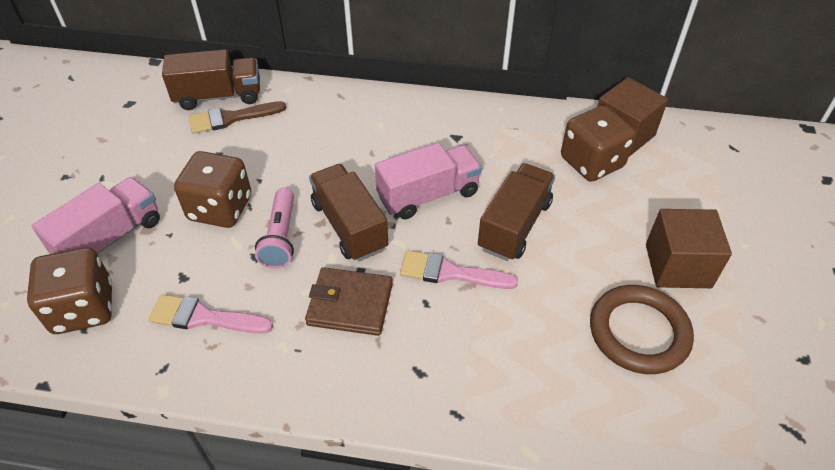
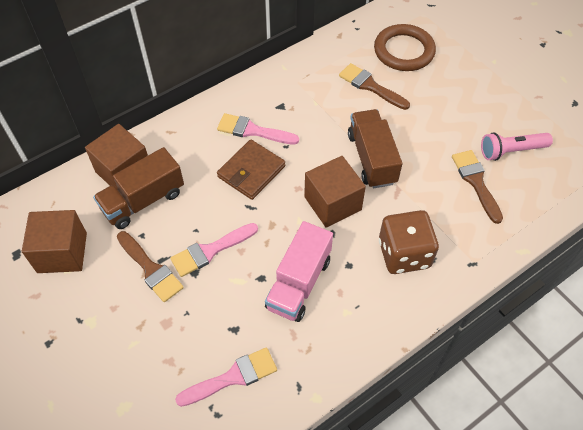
brown brush: [189,101,286,134] = 1 -> [117,231,184,302] [339,63,410,110] [452,150,503,224] = 3
brown cube: [597,77,668,157] [646,209,732,288] = 2 -> [22,210,87,273] [85,124,148,190] [304,156,366,227] = 3
brown dice: [27,247,112,334] [174,151,251,228] [561,105,636,182] = 3 -> [379,210,439,274] = 1
brown truck: [162,49,260,110] [309,164,388,261] [478,163,555,261] = 3 -> [93,147,184,229] [348,109,402,188] = 2
pink brush: [149,294,273,334] [400,250,518,289] = 2 -> [170,223,258,277] [175,347,277,407] [217,113,299,145] = 3
pink truck: [32,177,160,254] [375,142,482,219] = 2 -> [265,221,333,322] = 1

